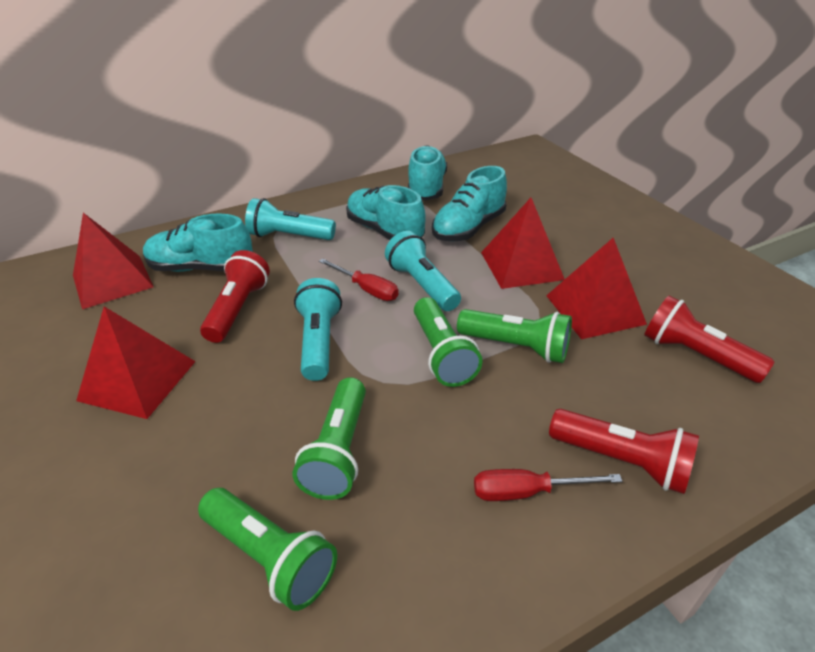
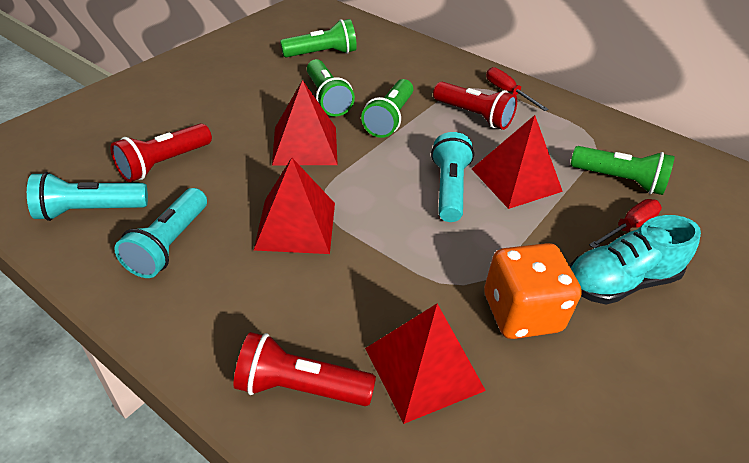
orange dice: none = 0 -> [484,243,582,339] = 1
turquoise shoe: [143,213,253,272] [346,185,426,240] [408,145,447,201] [432,166,507,241] = 4 -> [570,215,701,304] = 1

